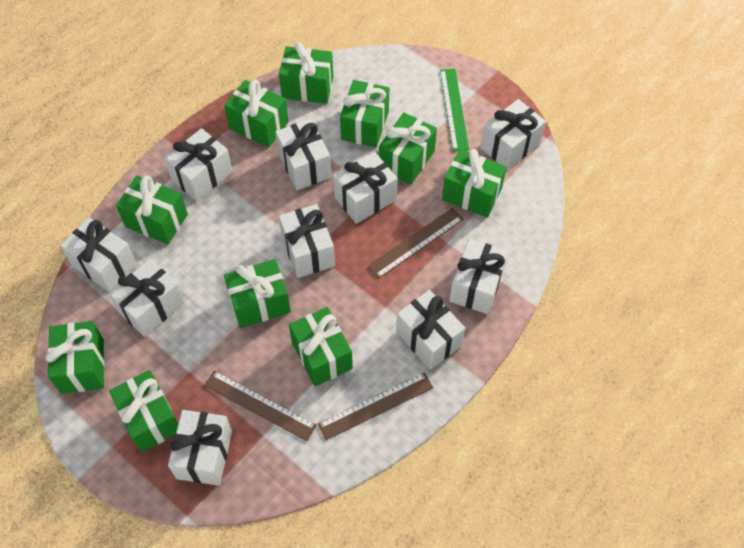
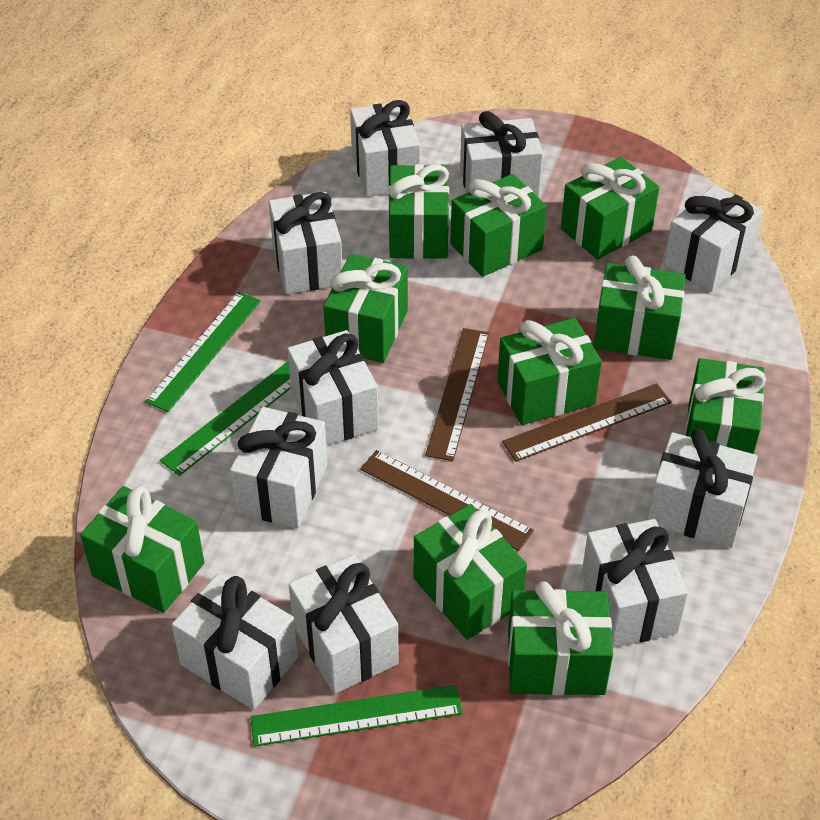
green ruler: [440,69,469,151] = 1 -> [145,292,261,412] [160,361,291,476] [250,685,463,746] = 3

